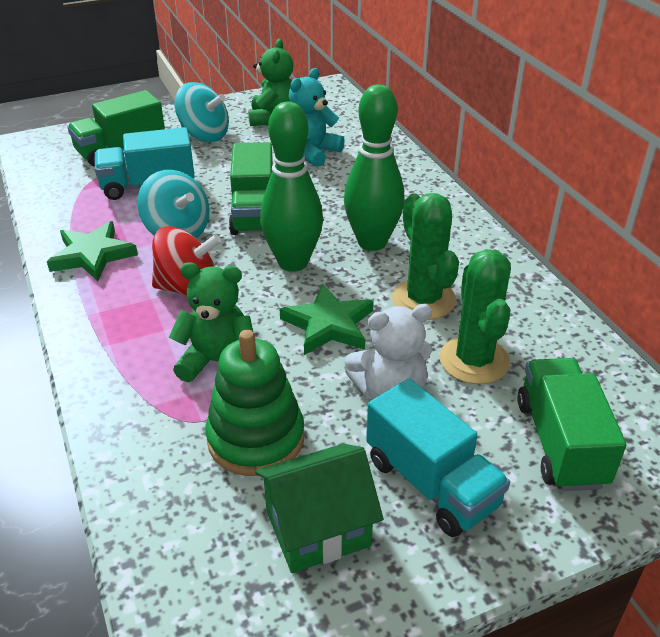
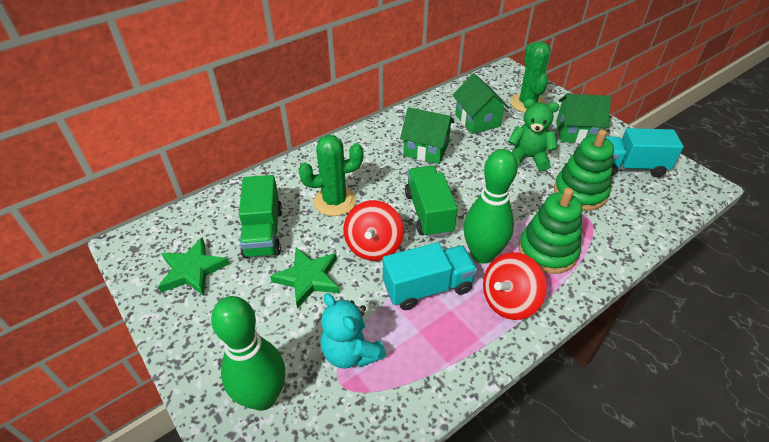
green house: [255,444,383,573] = 1 -> [400,107,455,164] [453,73,510,134] [556,94,611,143] = 3
green stacking toy: [205,330,304,476] = 1 -> [519,188,582,274] [554,129,614,211] = 2
green teddy bear: [169,262,253,382] [248,39,293,126] = 2 -> [508,99,559,171] = 1
green truck: [67,90,165,167] [229,142,273,235] [517,358,626,491] = 3 -> [239,175,282,258] [405,166,458,238] = 2
red spinning top: [152,226,221,296] = 1 -> [344,200,404,261] [483,252,546,320] = 2
turquoise spinning top: [137,170,209,238] [175,82,229,142] = 2 -> none = 0
white teddy bear: [345,304,432,399] = 1 -> none = 0

